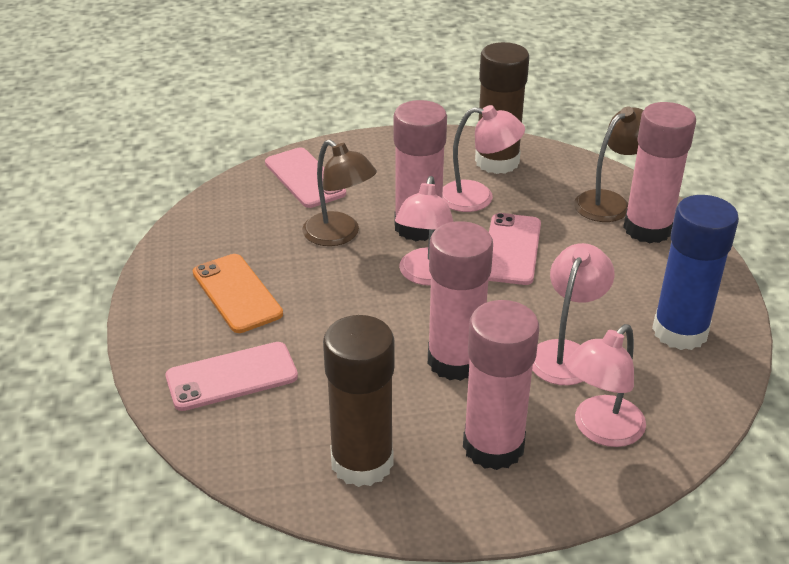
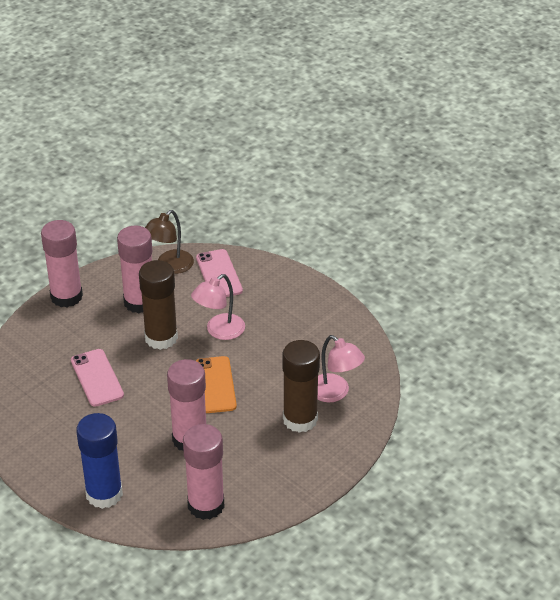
brown lamp: [302,140,377,246] [574,107,644,222] = 2 -> [145,210,194,274] = 1
pink lamp: [395,176,454,285] [442,105,525,212] [532,243,615,385] [566,324,646,447] = 4 -> [191,274,245,340] [318,335,365,402] = 2
pink phone: [166,342,298,411] [265,148,346,208] [488,213,541,285] = 3 -> [71,349,124,407] [196,249,243,297] = 2

